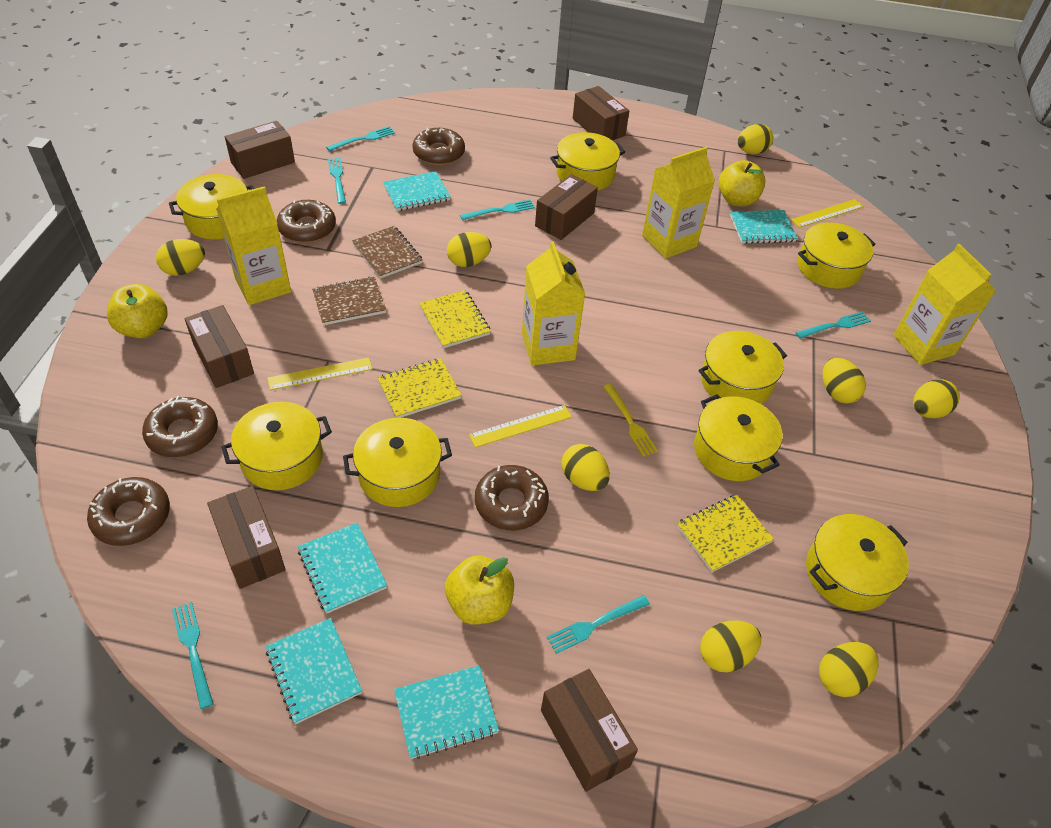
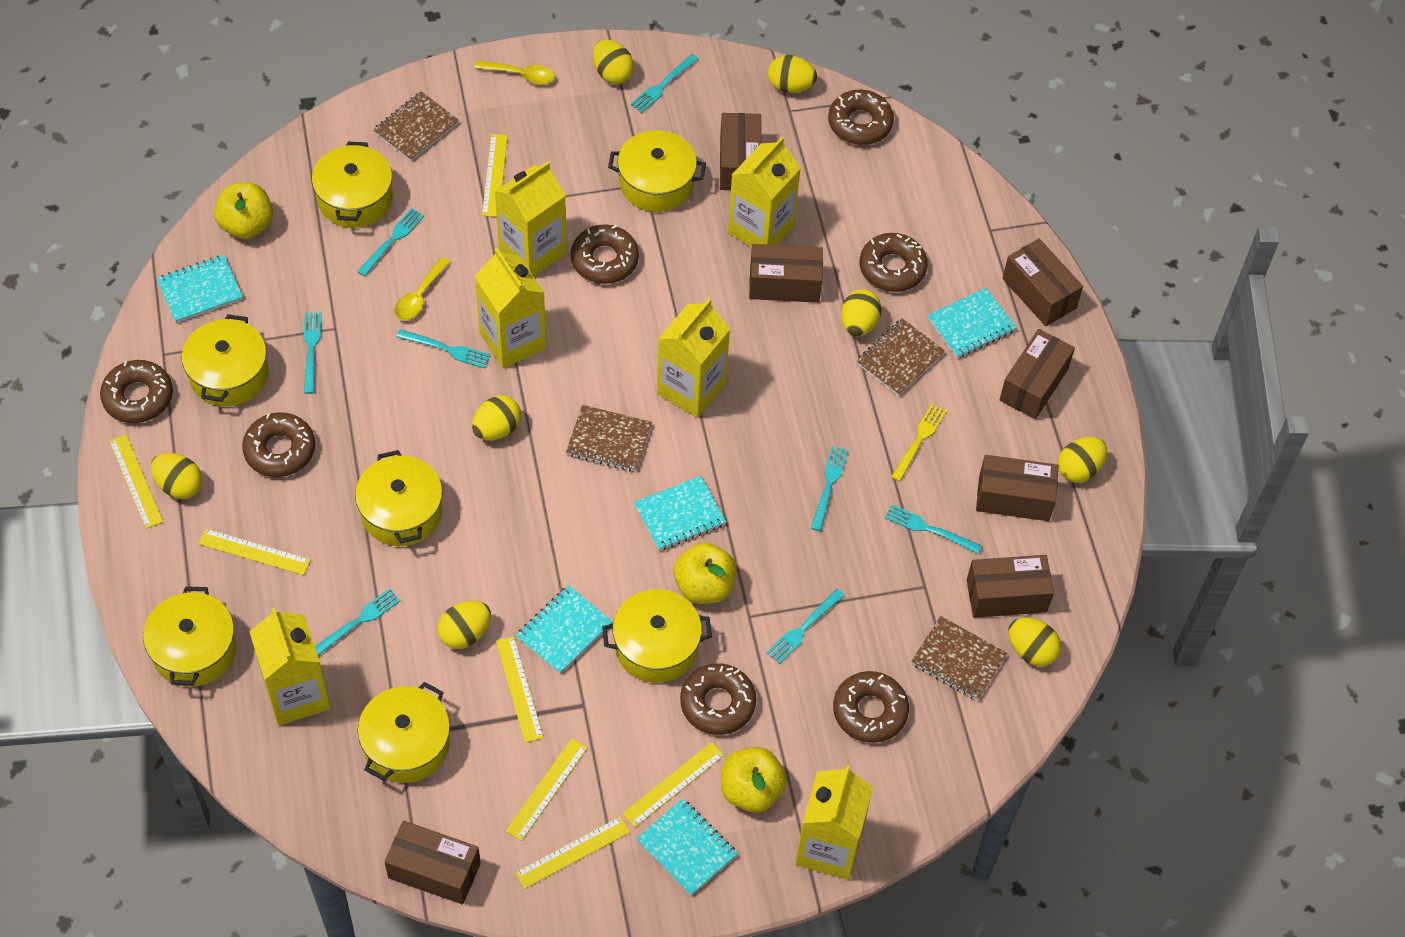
brown box: [185,305,254,388] [207,486,286,589] [225,121,295,179] [535,174,598,240] [541,669,638,792] [573,86,629,141] = 6 -> [384,821,481,905] [720,113,761,190] [749,244,823,303] [967,555,1054,618] [976,455,1059,521] [999,329,1075,419] [1003,239,1083,326] = 7
brown donut: [87,477,170,546] [142,396,218,457] [277,200,336,243] [413,128,465,165] [475,465,549,530] = 5 -> [100,360,173,423] [242,412,315,477] [571,224,639,284] [680,663,756,735] [828,90,894,145] [833,671,909,743] [860,233,928,292] = 7
brown notebook: [312,277,386,325] [352,226,423,279] = 2 -> [373,91,459,161] [566,405,652,472] [856,318,945,396] [911,616,1007,701] = 4
turquoise fork: [172,602,213,709] [326,126,395,151] [328,158,346,204] [460,200,535,220] [547,595,650,654] [795,311,871,339] = 6 -> [304,312,322,394] [315,588,400,656] [357,208,424,277] [396,329,491,369] [630,54,698,113] [766,589,845,664] [811,446,848,531] [885,504,982,554] = 8
yellow carton: [216,186,291,305] [522,241,585,366] [642,146,715,259] [894,244,996,365] = 4 -> [250,608,331,726] [474,248,546,368] [495,161,567,276] [657,299,730,418] [728,137,801,248] [795,765,873,880] = 6
yellow notebook: [377,358,462,418] [419,290,491,348] [677,494,774,572] = 3 -> none = 0
yellow pot: [169,174,254,240] [221,402,332,490] [343,418,452,507] [550,132,625,191] [694,394,782,481] [698,331,787,404] [798,222,875,289] [806,514,909,611] = 8 -> [143,586,237,687] [182,314,269,406] [312,142,393,228] [355,450,443,546] [358,682,450,783] [602,589,712,683] [608,130,706,212] = 7
yellow ruler: [267,357,372,390] [469,405,572,448] [791,199,864,228] = 3 -> [109,435,163,529] [198,529,310,575] [482,134,508,217] [496,636,544,743] [506,738,588,841] [515,816,630,889] [622,742,724,827] = 7
yellow spoon: none = 0 -> [395,257,450,321] [474,60,555,85] = 2

